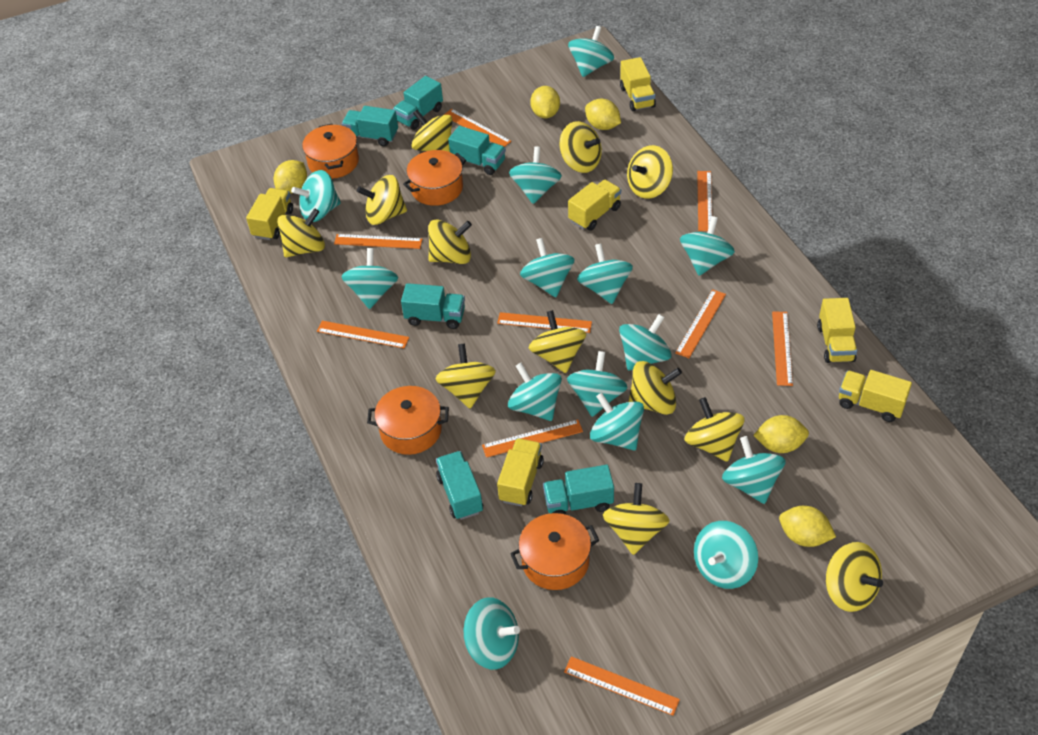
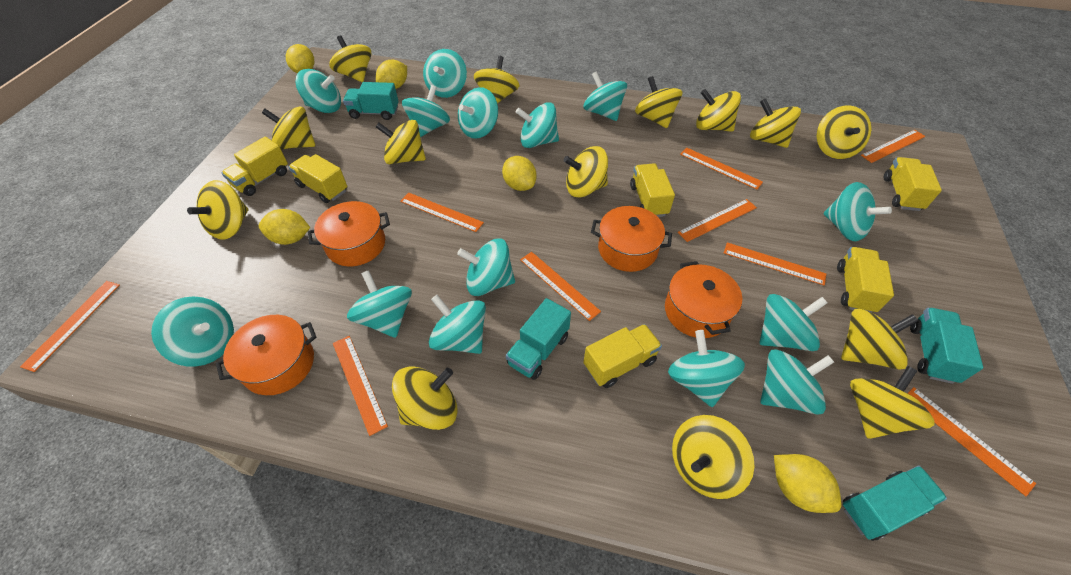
turquoise truck: [342,106,398,146] [393,76,443,130] [401,283,465,329] [436,451,483,520] [448,126,506,175] [543,465,614,515] = 6 -> [343,82,399,120] [506,298,571,380] [843,466,947,541] [910,308,983,384] = 4
yellow spinning top: [277,208,325,258] [357,175,407,225] [412,110,452,152] [428,220,472,264] [436,343,496,409] [529,310,586,373] [560,121,602,173] [603,483,670,555] [627,145,673,199] [629,361,682,415] [685,397,745,462] [826,542,883,612] = 12 -> [187,180,249,240] [262,106,315,150] [329,35,372,82] [376,120,426,165] [392,366,457,430] [474,56,520,104] [564,146,608,198] [635,76,683,128] [672,415,755,499] [696,89,741,132] [750,99,801,148] [817,105,872,159] [841,309,918,370] [850,366,935,439] = 14

